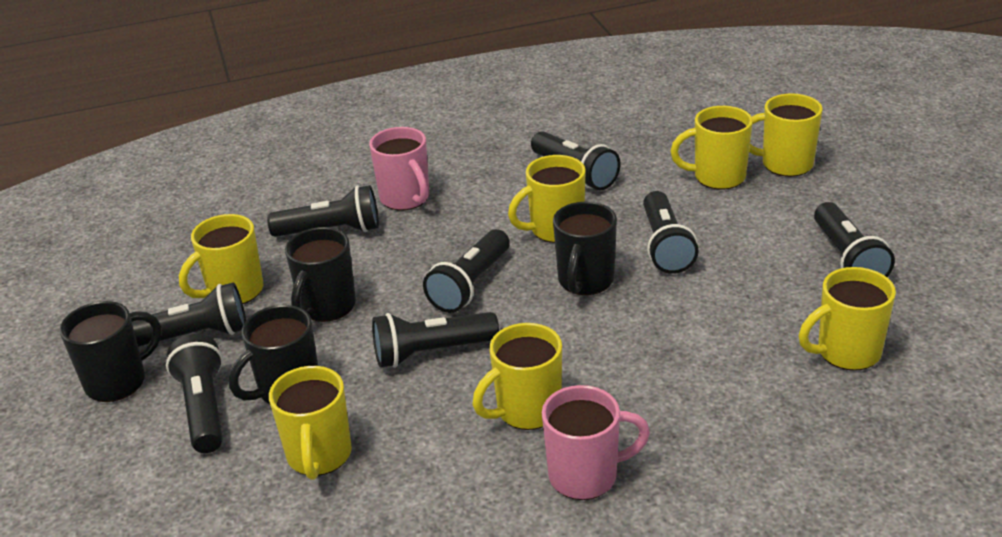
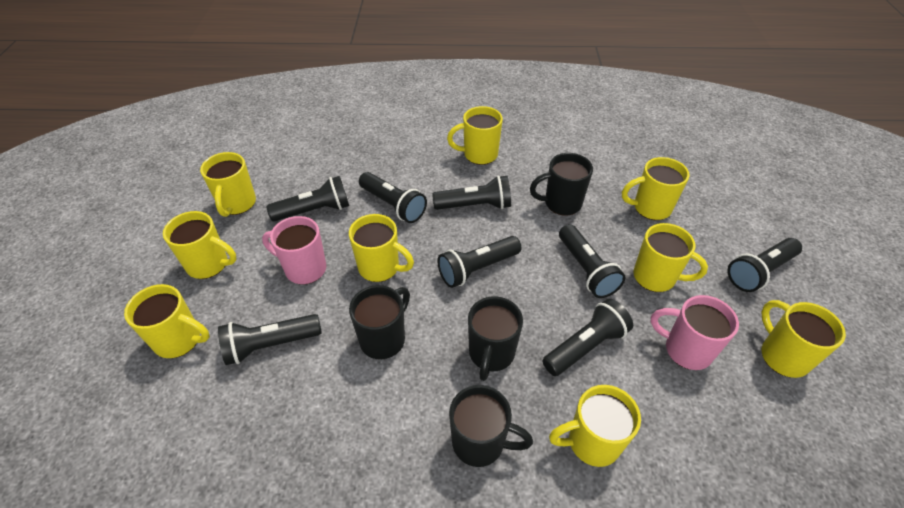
yellow mug: [179,214,263,304] [269,366,352,480] [473,323,562,430] [508,155,586,243] [670,106,753,190] [749,93,823,177] [799,267,896,371] = 7 -> [124,284,210,358] [163,211,237,279] [200,152,256,217] [349,214,414,282] [447,106,503,165] [549,385,641,467] [622,157,689,220] [633,223,708,292] [761,300,846,378] = 9

